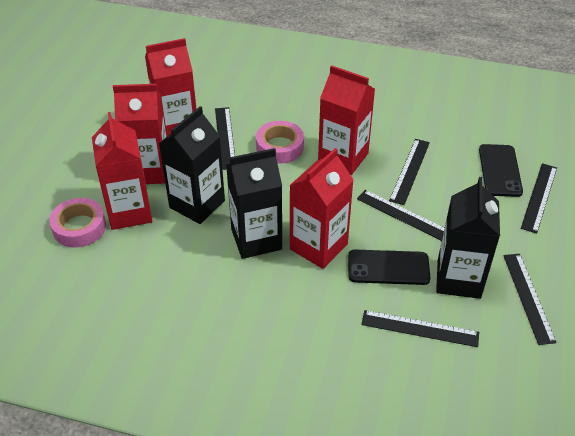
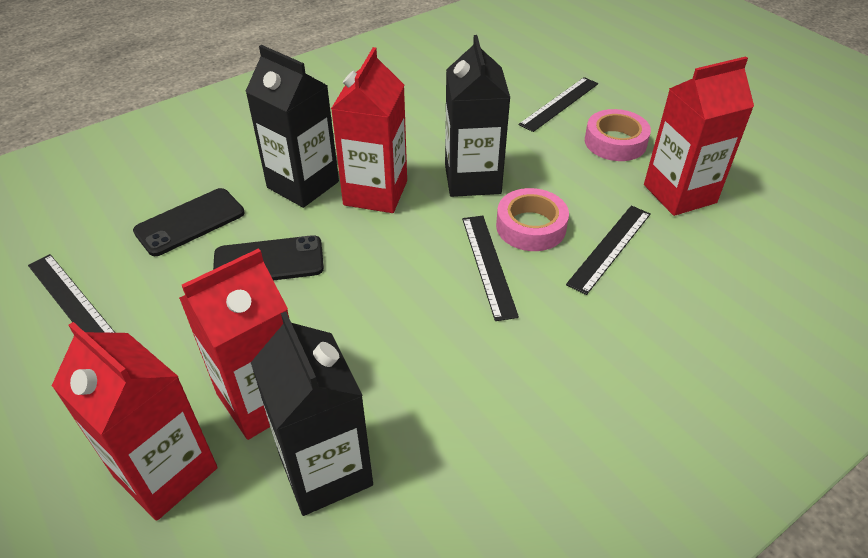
black ruler: [215,107,235,170] [357,190,444,241] [361,310,479,347] [389,139,430,205] [503,254,557,345] [521,163,557,233] = 6 -> [28,254,115,333] [462,216,519,321] [518,77,598,132] [566,205,651,295] = 4
red carton: [92,112,152,230] [113,84,167,184] [145,38,196,136] [289,148,353,269] [318,65,375,175] = 5 -> [52,322,218,521] [179,248,289,440] [331,47,407,213] [644,56,754,216] = 4

